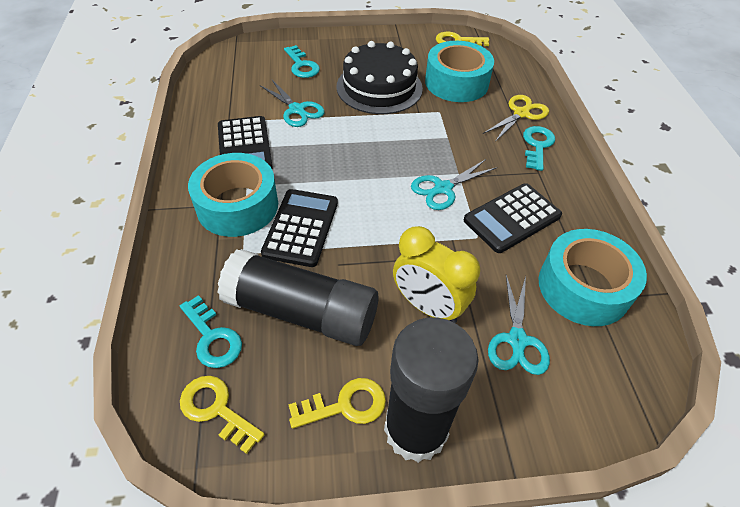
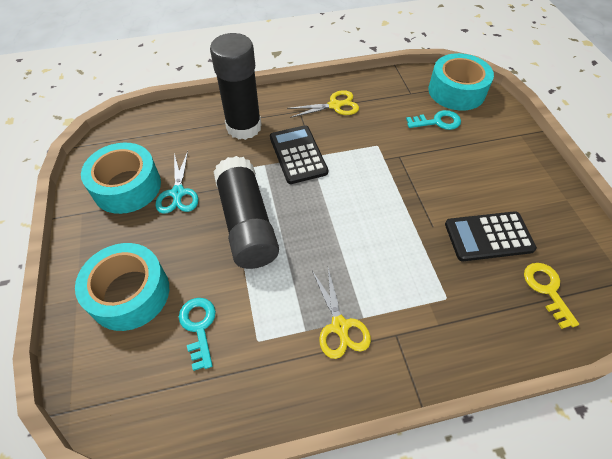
black cake: [337,41,423,114] = 1 -> none = 0
black calculator: [218,116,273,168] [261,189,338,267] [464,183,562,253] = 3 -> [270,125,328,184] [445,211,537,261] = 2
turquoise key: [180,295,242,368] [284,45,320,78] [523,126,555,171] = 3 -> [179,298,216,371] [406,110,461,130] = 2
turquoise scissors: [260,80,325,127] [411,159,497,210] [488,275,550,375] = 3 -> [156,151,198,214] = 1
yellow clock: [393,226,480,323] = 1 -> none = 0
yellow key: [180,376,265,454] [288,378,386,429] [436,32,489,46] = 3 -> [524,263,579,329] = 1
yellow scissors: [483,95,549,142] = 1 -> [287,90,359,118] [312,268,371,359] = 2

